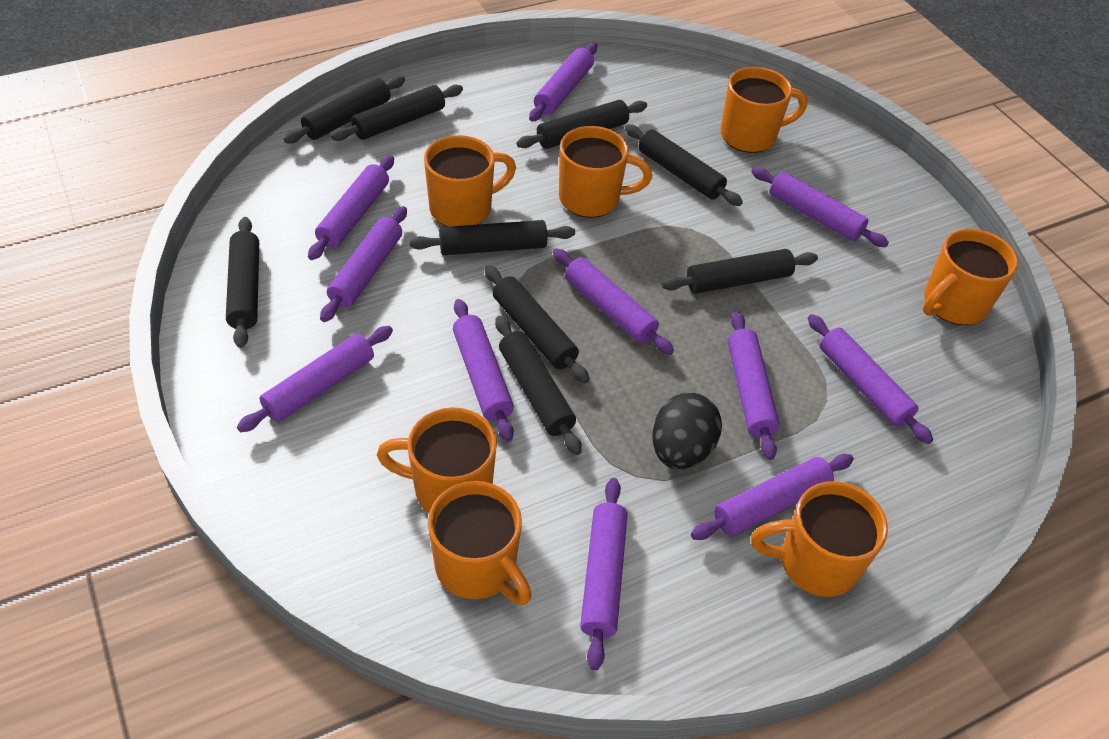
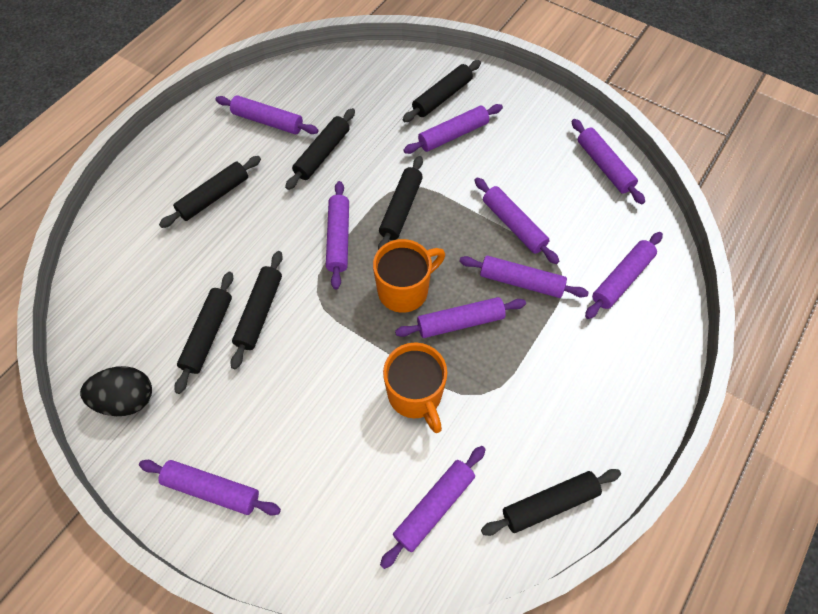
black rolling pin: [226,217,259,348] [284,76,405,143] [331,85,463,141] [410,220,575,255] [484,265,589,383] [495,316,582,455] [516,100,647,149] [625,124,743,206] [662,249,818,294] = 9 -> [159,156,261,228] [174,272,233,394] [231,251,283,369] [285,108,355,190] [378,156,423,250] [403,60,481,122] [481,469,621,536] = 7
orange mug: [377,407,497,513] [424,135,516,227] [428,481,532,605] [559,126,652,218] [721,67,807,153] [751,481,888,597] [923,229,1018,325] = 7 -> [373,239,445,313] [383,342,447,433] = 2
purple rolling pin: [237,326,393,432] [308,155,394,260] [320,206,407,322] [453,299,514,442] [529,43,597,122] [553,248,674,355] [580,478,628,670] [691,454,854,540] [728,311,780,460] [751,167,889,247] [808,314,933,444] = 11 -> [139,460,281,515] [215,95,318,134] [326,181,349,289] [380,446,486,569] [395,297,526,338] [403,104,503,154] [459,256,589,298] [474,178,559,264] [572,119,645,204] [585,232,663,319] = 10

